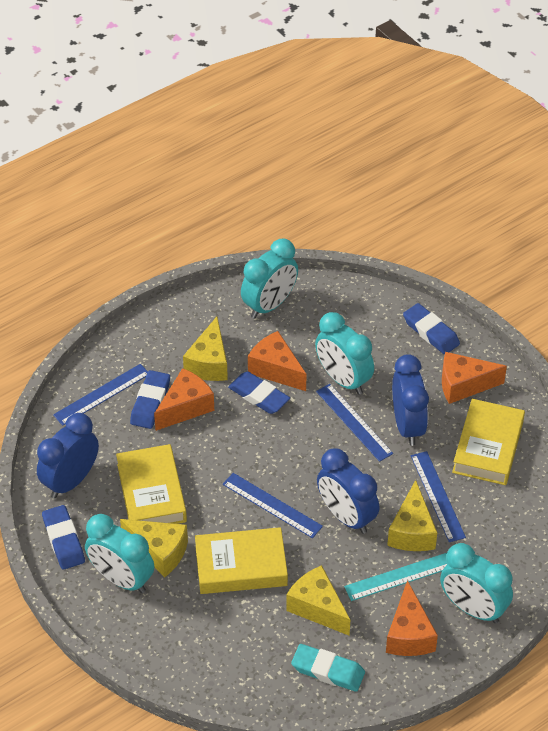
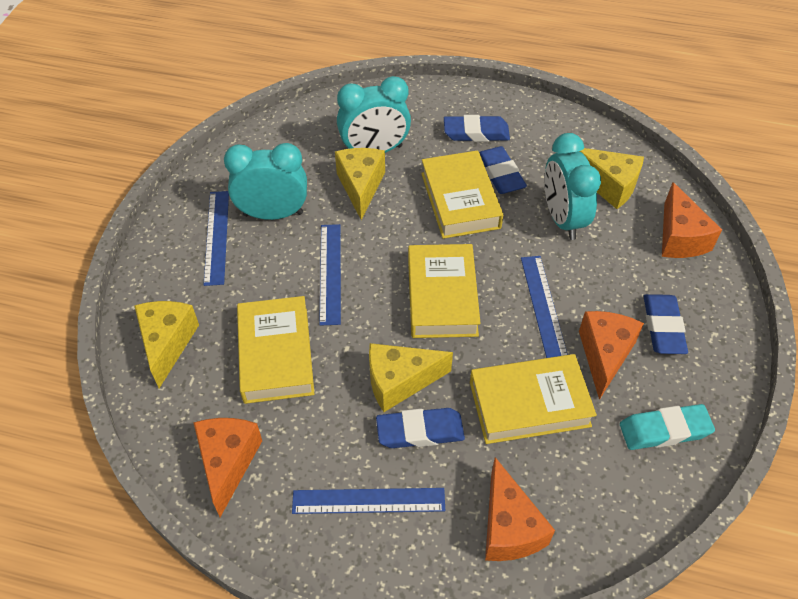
blue clock: [37,413,99,498] [317,448,379,534] [392,354,429,446] = 3 -> none = 0
turquoise clock: [85,514,154,593] [241,239,298,319] [315,312,374,395] [440,543,513,623] = 4 -> [224,143,307,220] [337,76,411,153] [544,133,601,240] = 3
turquoise ruler: [344,553,448,601] = 1 -> none = 0
yellow book: [116,444,187,524] [195,527,288,594] [452,399,525,485] = 3 -> [237,296,314,404] [408,244,481,338] [421,150,503,239] [470,354,597,444] = 4

